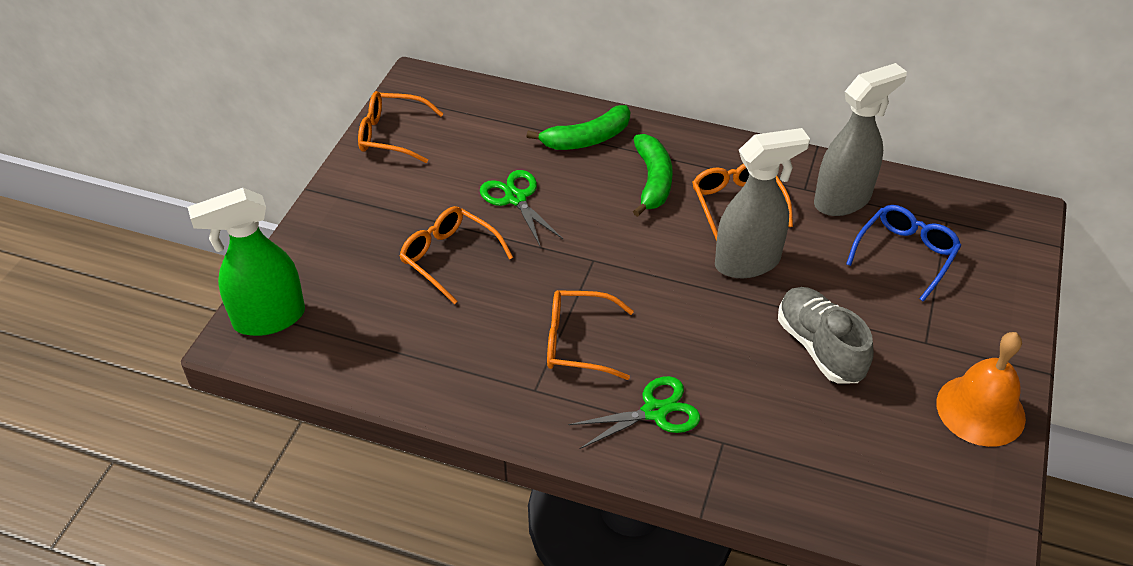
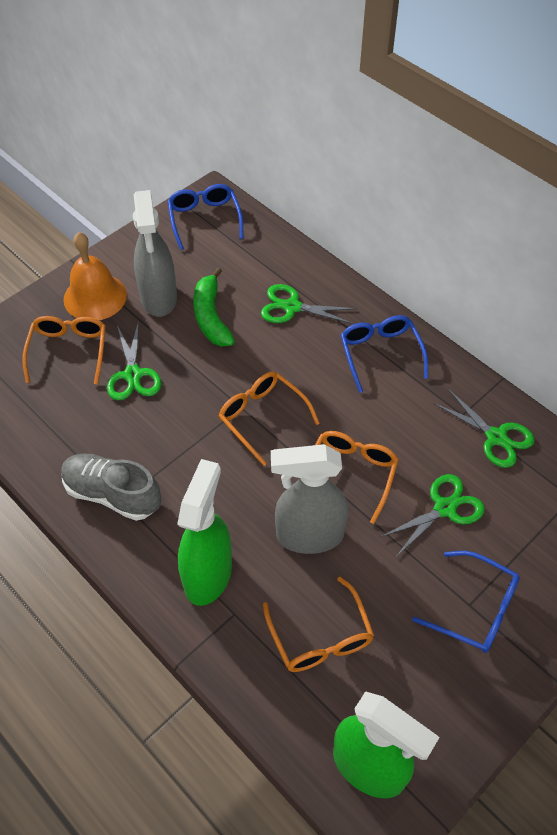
blue glasses: [846,205,961,302] = 1 -> [167,184,243,250] [341,315,428,393] [412,551,520,653] = 3
green banana: [527,105,630,150] [633,134,673,217] = 2 -> [193,267,235,347] = 1
green scissors: [480,170,563,248] [568,376,700,449] = 2 -> [107,321,161,400] [261,284,357,324] [380,474,485,557] [434,389,535,468] = 4
green spray bottle: [188,188,305,336] = 1 -> [177,459,232,606] [333,691,440,798] = 2

